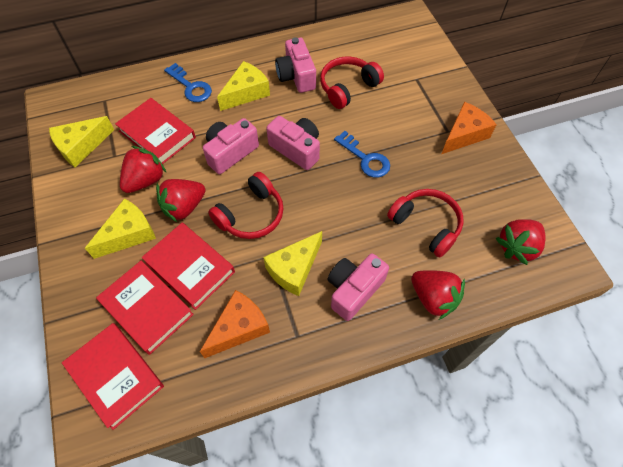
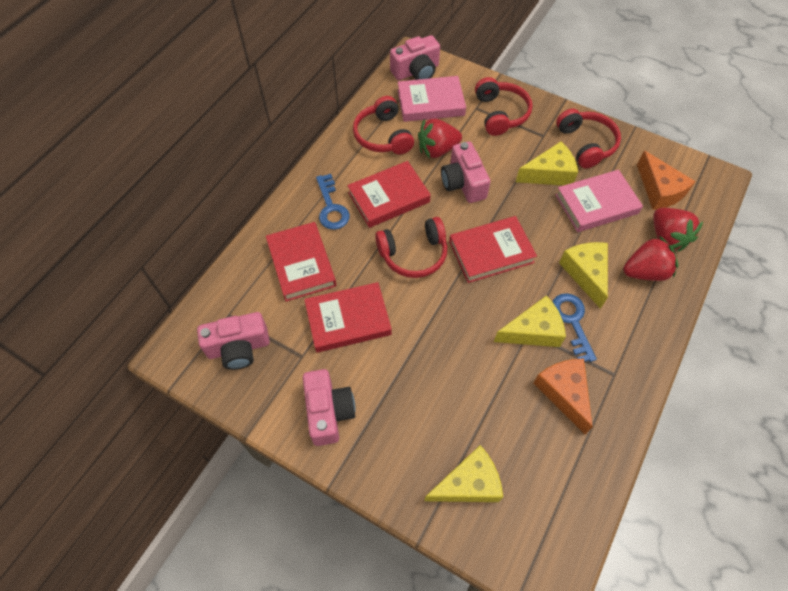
pink book: none = 0 -> [398,76,466,122] [555,170,643,232] = 2
red headphones: [208,172,284,239] [320,56,384,109] [387,189,463,258] = 3 -> [353,96,414,154] [375,217,447,278] [475,77,533,136] [556,108,621,169] = 4
red strawberry: [120,146,166,193] [156,179,206,222] [411,270,465,320] [496,219,546,265] = 4 -> [418,119,462,158] [623,236,678,281] [653,208,703,252] = 3

